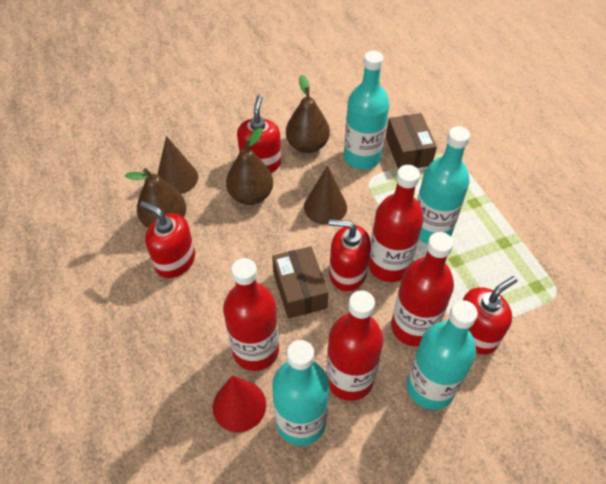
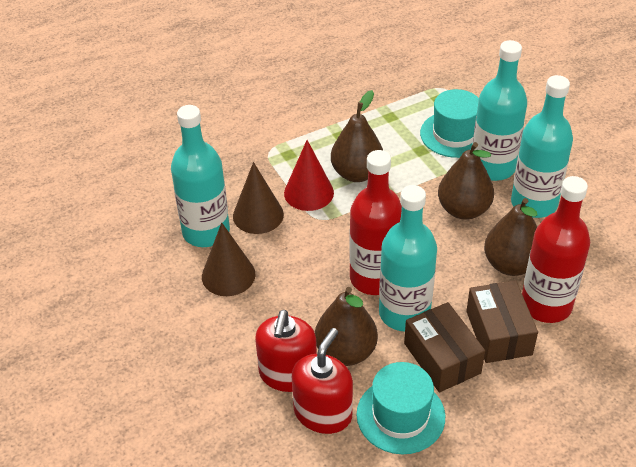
brown pear: [125,168,186,228] [226,128,273,205] [286,75,330,153] = 3 -> [315,287,378,366] [331,90,383,182] [438,142,494,220] [484,198,537,276] = 4
red bottle: [223,258,279,371] [326,291,384,401] [368,165,424,282] [391,232,454,346] = 4 -> [349,150,402,295] [522,176,590,323] = 2
red soap dispenser: [140,201,195,278] [237,95,281,173] [329,219,371,291] [463,276,517,354] = 4 -> [255,310,317,392] [292,328,353,434] = 2
turquoise hat: none = 0 -> [356,362,445,454] [420,89,479,158] = 2

